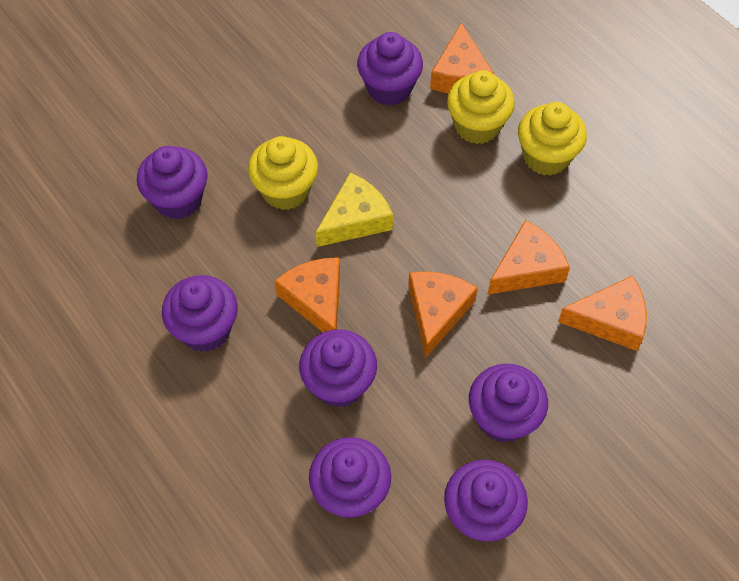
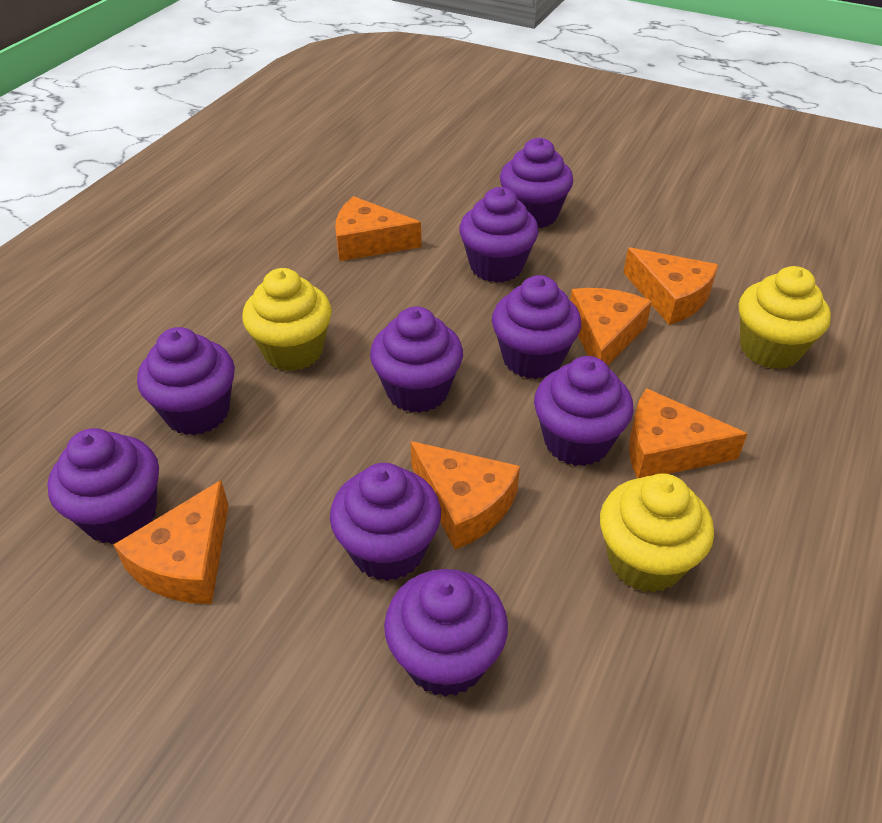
orange cheese: [275,257,340,332] [408,271,478,358] [430,23,494,93] [487,220,570,295] [558,276,647,351] = 5 -> [114,480,229,604] [335,196,421,261] [411,441,520,550] [570,288,652,365] [623,247,718,325] [629,388,748,478] = 6
purple cupcake: [137,146,208,220] [162,275,238,352] [299,329,377,408] [309,437,391,518] [357,32,423,106] [444,460,528,541] [469,364,548,443] = 7 -> [47,428,159,544] [137,327,235,435] [330,463,441,581] [370,306,463,413] [384,569,508,697] [459,187,539,283] [492,275,581,379] [500,138,573,228] [534,356,633,466] = 9
yellow cheese: [316,173,393,247] = 1 -> none = 0

